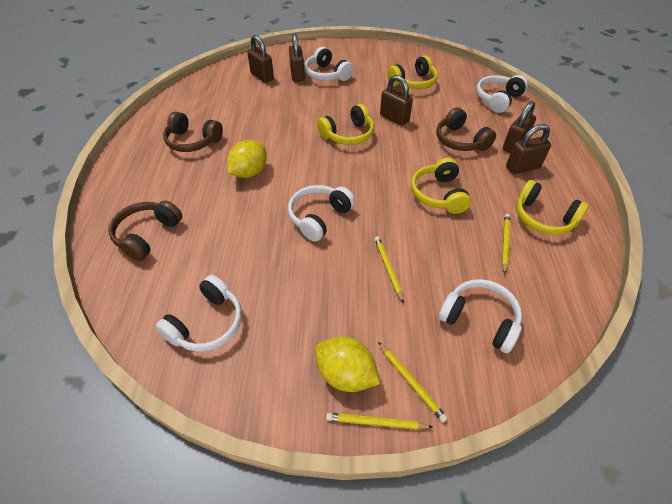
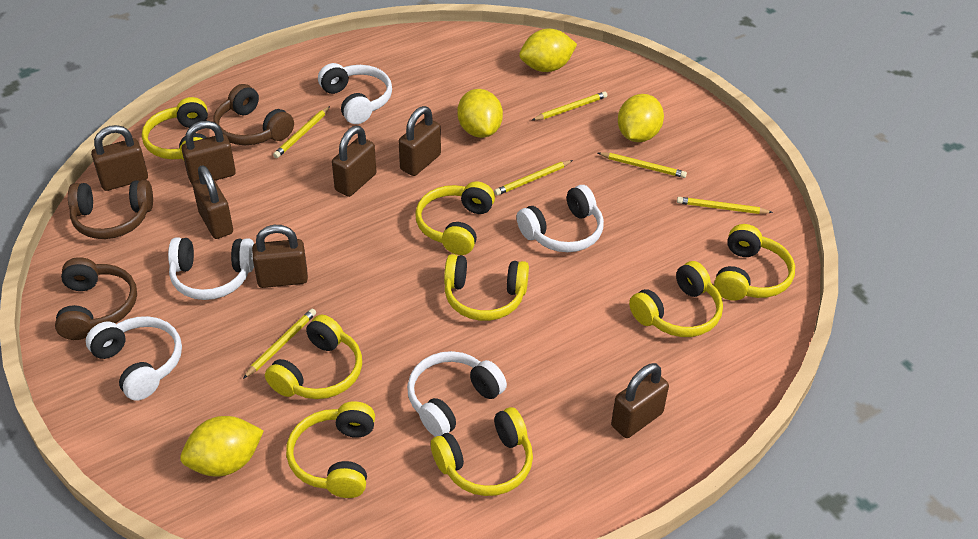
brown padlock: [247,35,274,83] [289,33,305,82] [380,75,413,126] [503,101,536,153] [506,124,551,174] = 5 -> [91,125,148,191] [182,121,236,185] [193,165,233,239] [252,225,308,288] [332,126,376,197] [399,106,441,176] [611,363,669,438] = 7
yellow headphones: [317,104,374,145] [387,55,438,89] [411,158,471,214] [516,180,589,235] = 4 -> [142,97,208,160] [265,315,362,399] [286,401,375,498] [415,181,495,255] [431,407,533,496] [444,254,529,321] [629,261,723,337] [714,224,795,301] = 8
yellow lemon: [227,140,267,178] [315,337,380,392] = 2 -> [180,416,264,476] [457,89,503,138] [519,29,577,72] [618,94,664,142] = 4
yellow pencil: [326,413,432,430] [375,236,404,303] [378,342,448,422] [502,214,510,274] = 4 -> [243,308,316,379] [273,106,330,158] [494,160,573,196] [532,91,607,120] [598,152,687,178] [677,197,773,214] = 6

